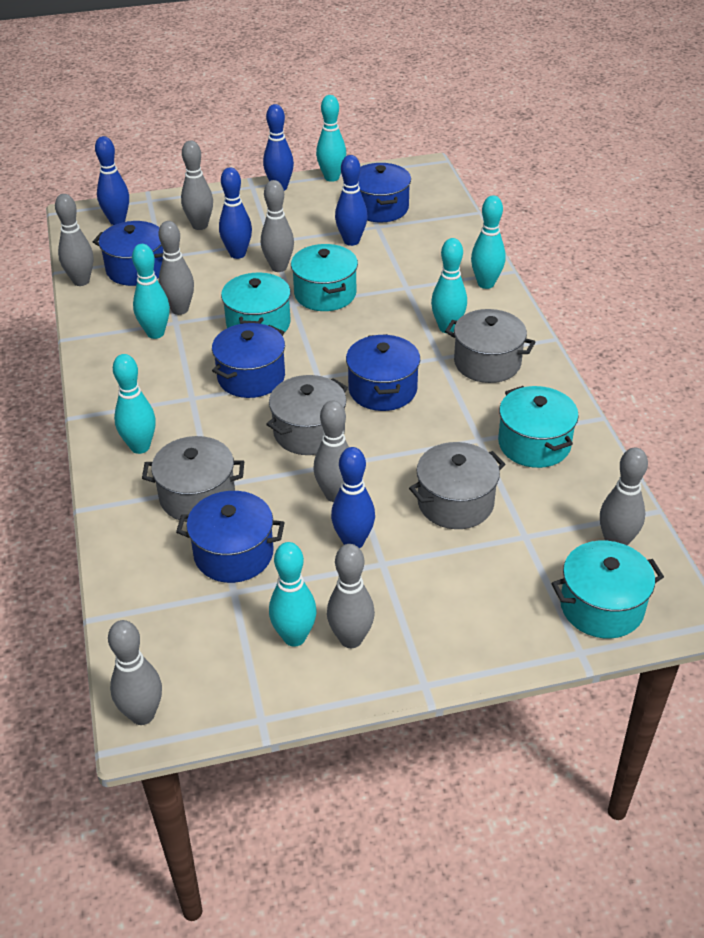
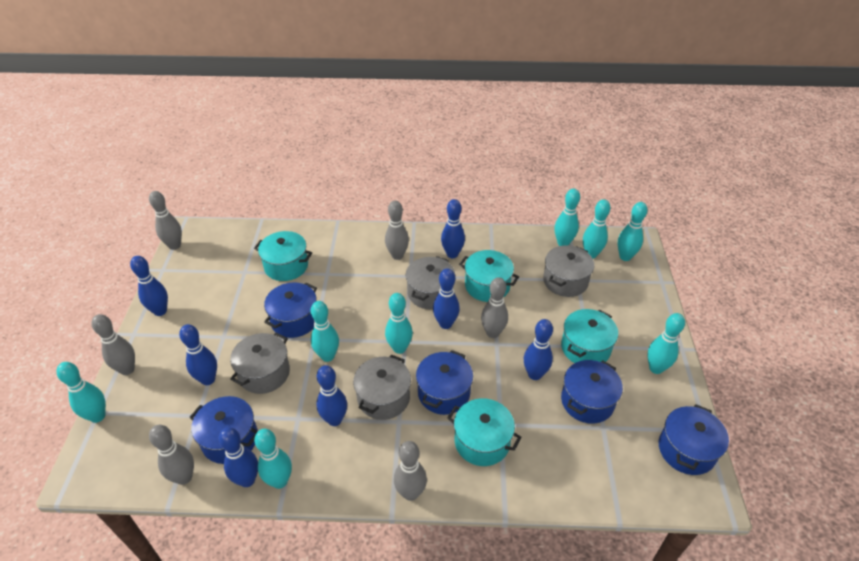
blue bowling pin: [95,136,129,225] [219,167,252,259] [263,104,294,191] [331,447,375,548] [335,155,368,246] = 5 -> [130,256,168,316] [179,324,217,385] [219,427,258,487] [316,365,347,426] [433,268,460,329] [441,199,465,258] [524,319,553,380] = 7
grey bowling pin: [55,194,93,286] [108,620,162,725] [158,221,194,315] [181,141,213,230] [261,180,294,272] [313,401,349,502] [327,544,375,648] [600,448,648,546] = 8 -> [91,314,135,375] [149,191,182,250] [149,425,194,485] [385,201,409,260] [394,441,427,501] [481,277,508,338] = 6
turquoise bowling pin: [113,354,156,454] [132,244,170,339] [269,542,317,647] [316,95,346,182] [431,238,467,333] [471,195,506,289] = 6 -> [56,362,106,423] [254,429,292,489] [311,301,339,362] [385,293,413,354] [555,188,580,246] [583,199,610,259] [618,202,647,261] [647,313,685,374] = 8

